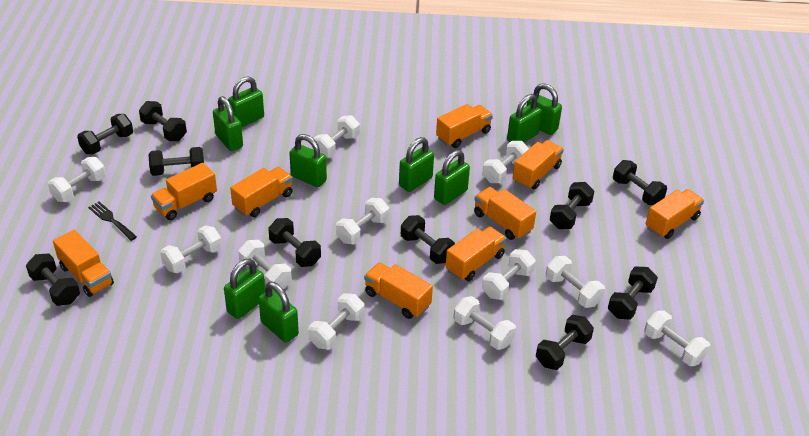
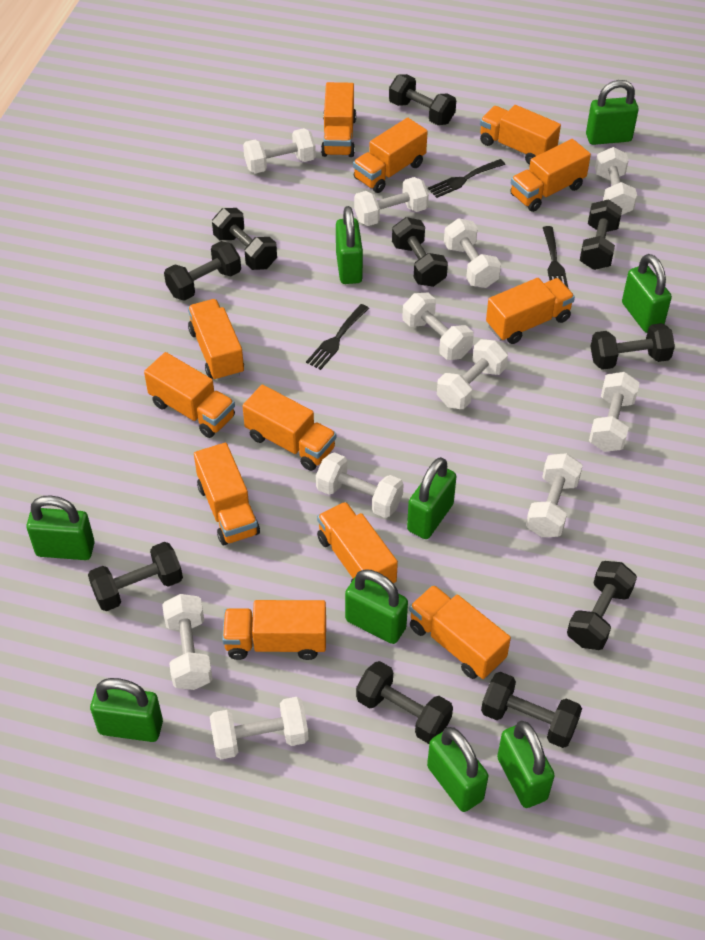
black fork: [88,202,137,241] = 1 -> [306,304,369,370] [428,159,505,198] [543,226,569,289] = 3
orange truck: [53,230,114,297] [151,163,217,220] [230,167,293,217] [364,262,433,319] [436,104,493,148] [445,226,506,281] [474,187,536,240] [513,140,564,190] [646,189,704,239] = 9 -> [144,352,235,438] [188,299,244,381] [194,443,260,545] [222,600,326,660] [243,385,336,471] [317,502,398,583] [321,82,356,157] [353,118,428,193] [409,585,511,679] [480,105,561,165] [486,278,575,344] [510,139,591,212] = 12

